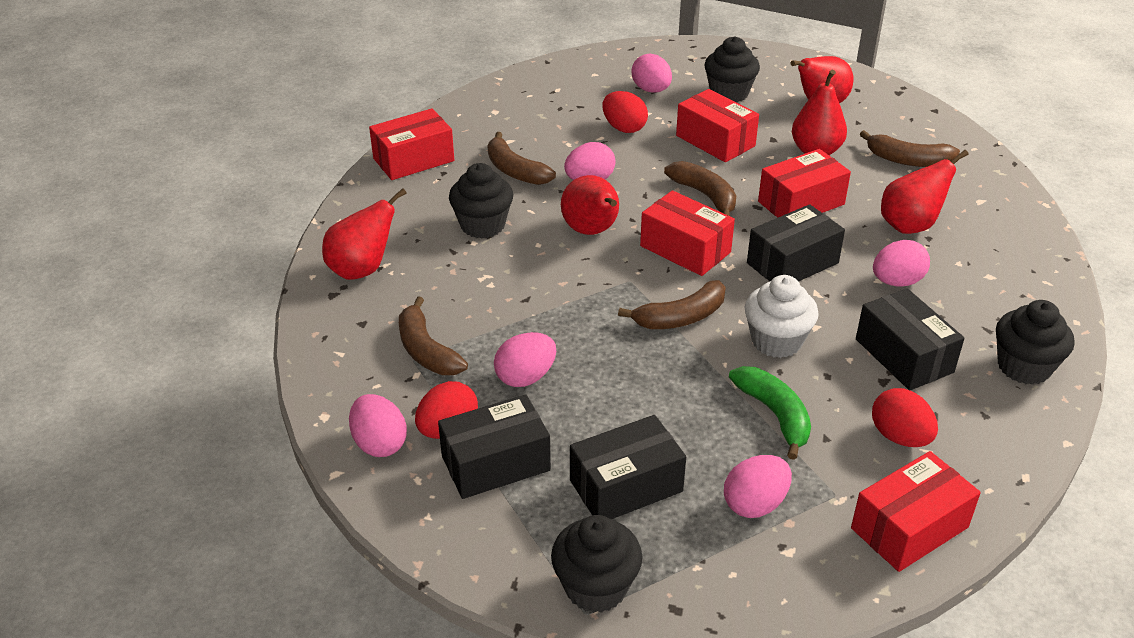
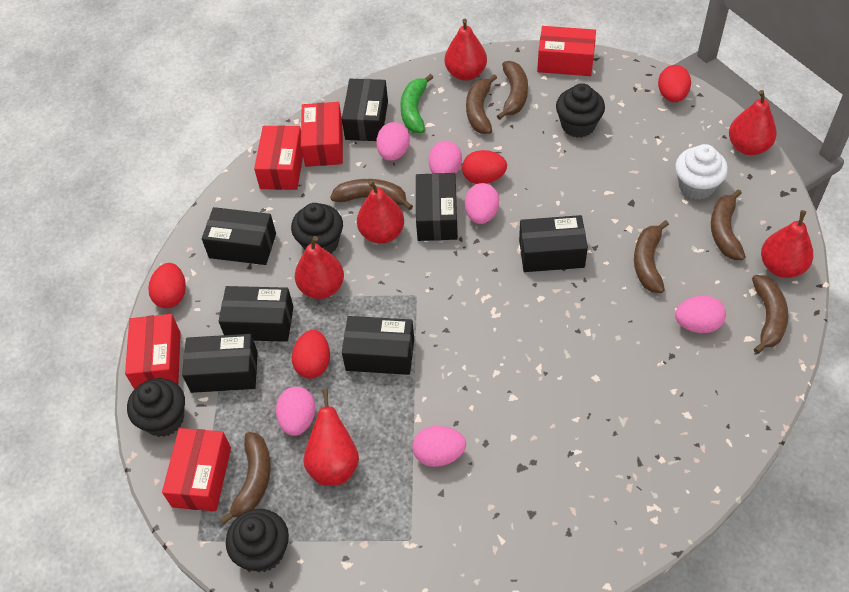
black box: [438,394,551,499] [570,415,686,519] [747,204,845,281] [856,288,965,390] = 4 -> [182,334,258,393] [202,207,276,265] [219,286,294,342] [342,79,388,141] [342,316,414,375] [416,173,458,241] [519,215,588,272] = 7
brown banana: [399,297,468,375] [487,132,556,185] [618,280,726,329] [664,161,736,216] [860,130,960,167] = 5 -> [220,432,271,524] [330,179,413,210] [466,74,497,134] [497,61,528,120] [634,220,669,293] [711,189,746,260] [752,275,788,354] = 7
red egg: [415,381,478,439] [602,91,648,133] [872,388,938,447] = 3 -> [149,263,186,308] [292,330,330,378] [462,150,507,184] [658,65,691,102] = 4
red pear: [322,188,407,280] [561,175,619,235] [790,56,854,104] [792,70,847,155] [881,150,969,234] = 5 -> [295,236,344,299] [304,389,359,486] [357,180,404,244] [445,19,487,81] [729,90,777,155] [761,210,813,278] = 6

